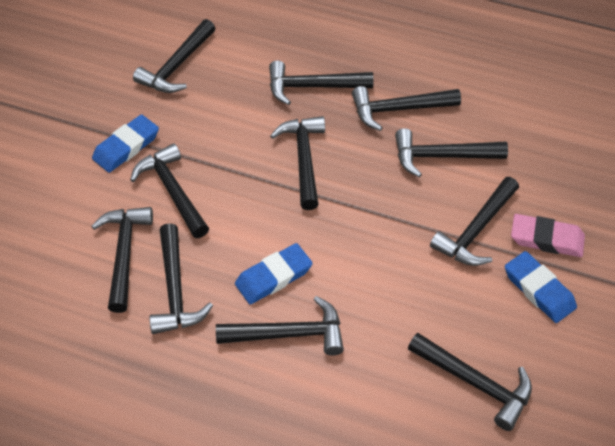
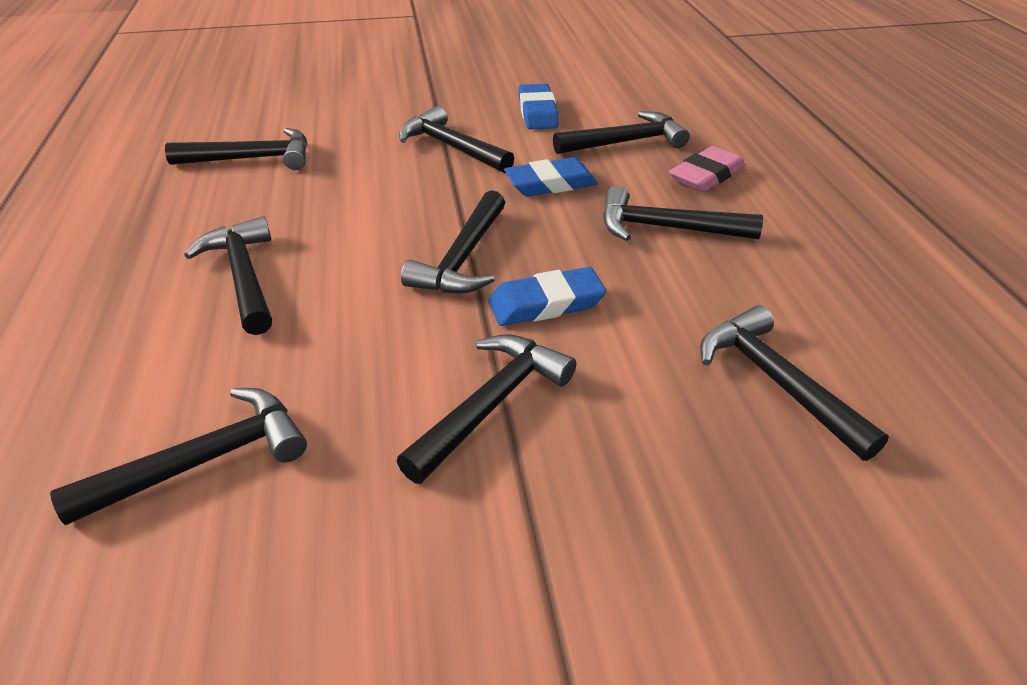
black hammer: [91,207,153,313] [130,143,209,238] [133,19,216,93] [149,223,213,334] [216,296,344,356] [269,60,373,105] [270,116,325,210] [352,86,461,131] [395,128,508,177] [408,333,532,431] [430,177,519,266] = 11 -> [50,388,307,525] [165,128,308,170] [184,216,272,335] [397,334,576,484] [399,106,514,173] [401,190,505,294] [553,111,690,154] [603,186,763,241] [700,305,889,461] = 9

